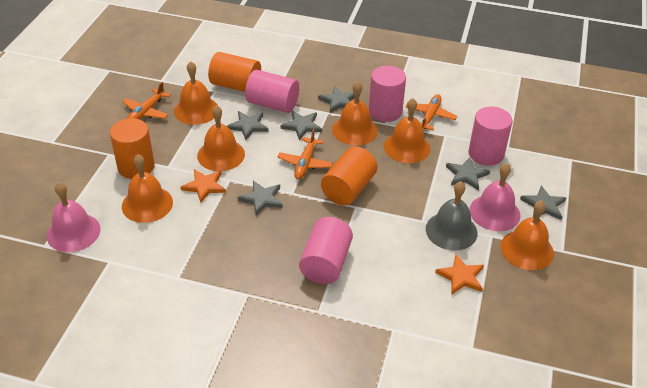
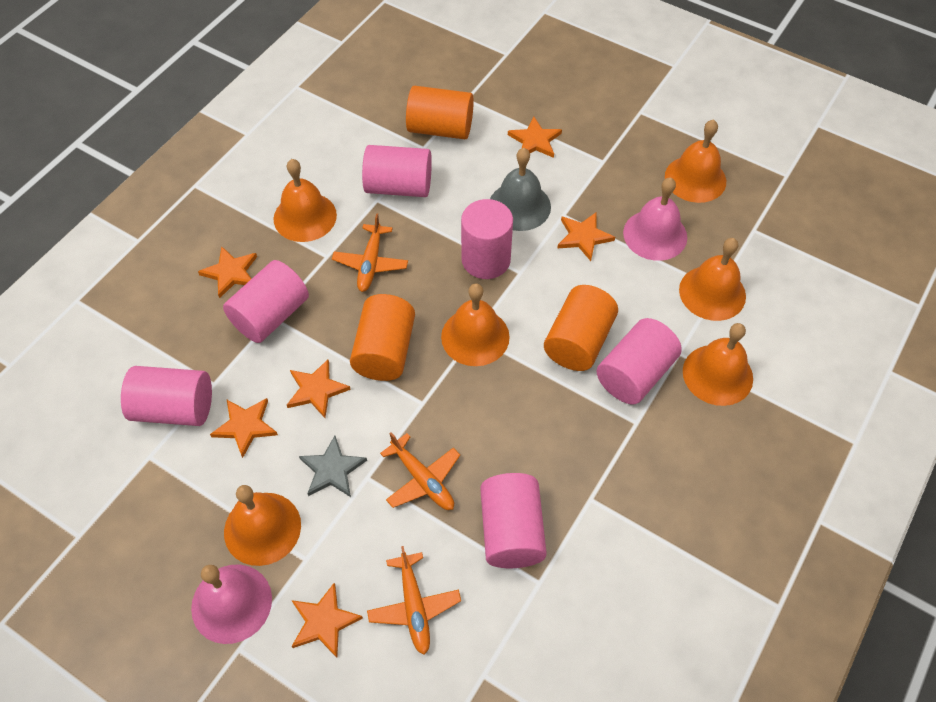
grey star: [227,111,269,140] [238,181,282,216] [281,111,322,140] [318,85,355,113] [446,157,490,190] [520,186,566,220] = 6 -> [299,436,367,497] = 1
orange star: [181,169,226,203] [435,254,484,294] = 2 -> [198,246,257,298] [210,398,278,458] [287,359,351,418] [291,583,363,658] [508,116,562,158] [558,213,615,261] = 6
pink cylinder: [245,70,299,113] [299,217,353,284] [369,66,406,122] [468,107,513,166] = 4 -> [121,366,212,426] [223,260,309,343] [362,145,432,197] [461,199,513,279] [480,473,547,568] [597,318,682,404] = 6

